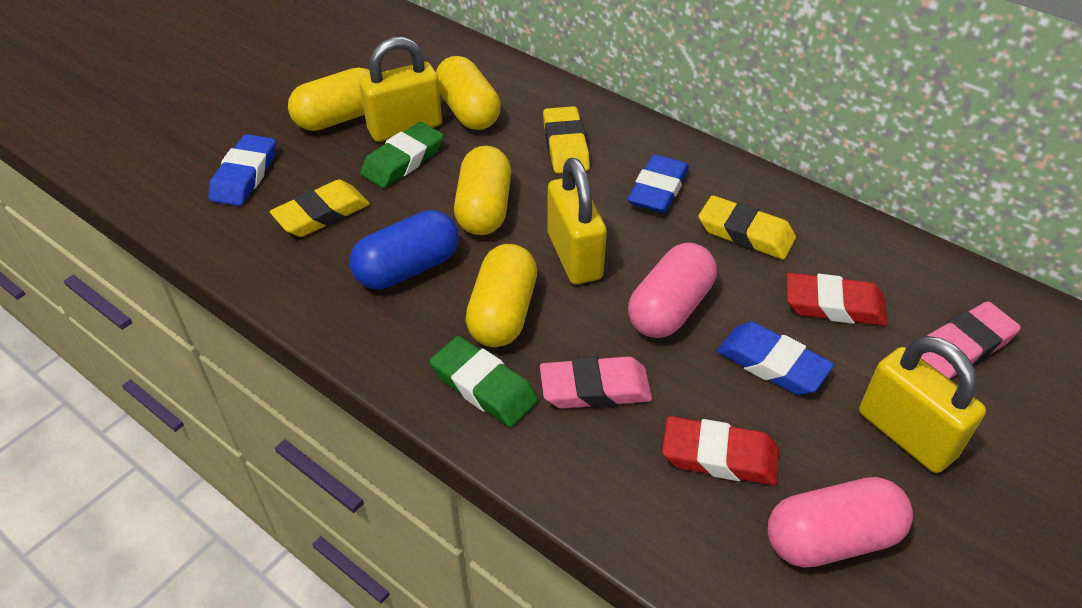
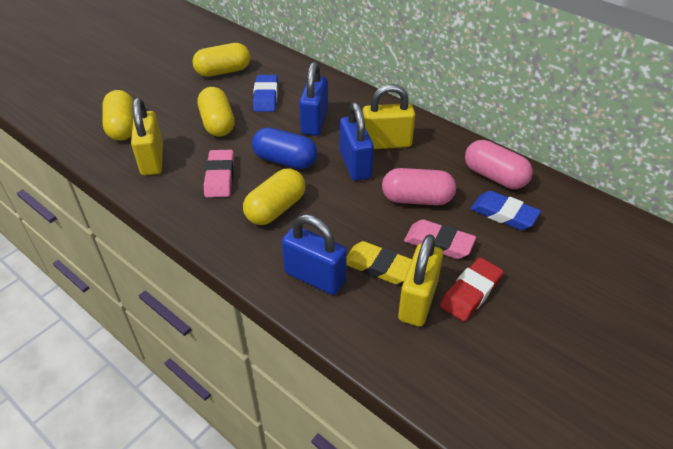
blue eraser: [208,134,276,206] [628,154,689,213] [717,322,834,395] = 3 -> [253,75,278,112] [471,191,541,230] = 2
blue padlock: none = 0 -> [282,214,347,295] [299,62,328,136] [340,102,374,181] = 3
green eraser: [360,122,444,188] [430,336,538,427] = 2 -> none = 0
red eraser: [662,416,779,485] [787,273,887,326] = 2 -> [440,257,504,322] = 1
yellow eraser: [270,180,370,237] [543,106,590,173] [698,195,796,260] = 3 -> [346,241,412,284] = 1

